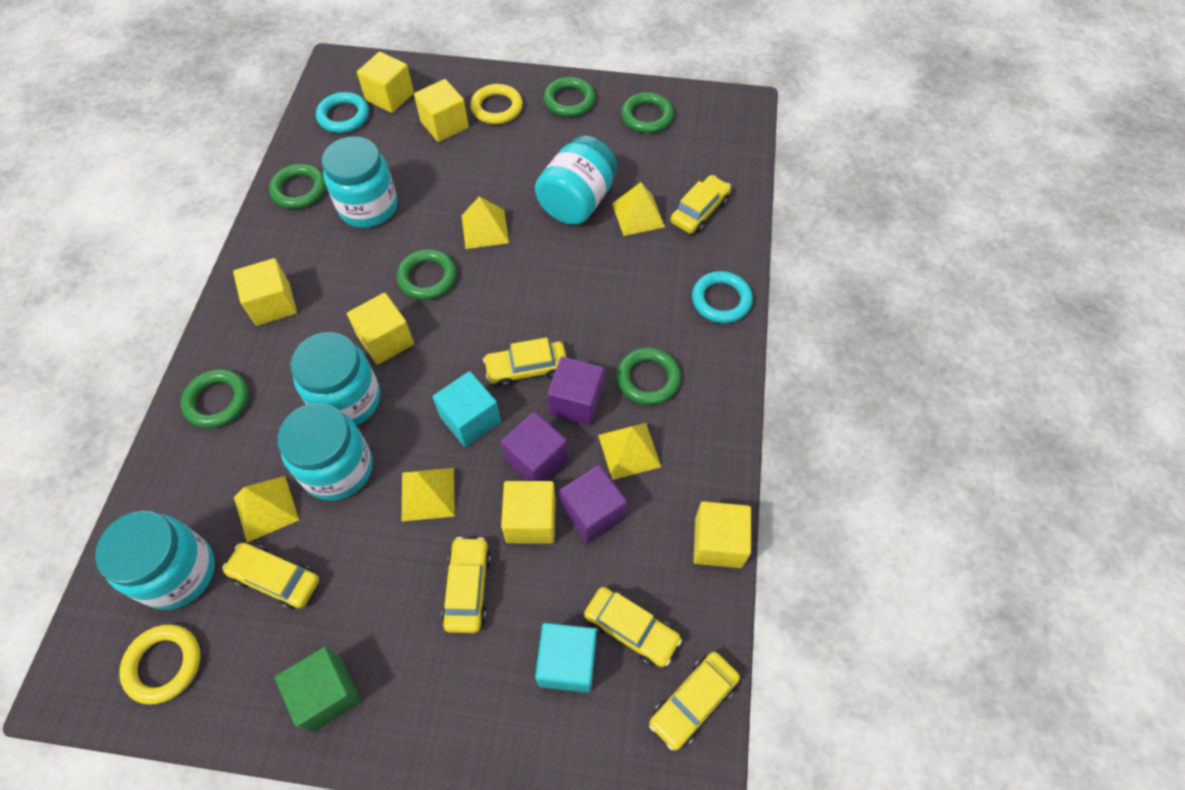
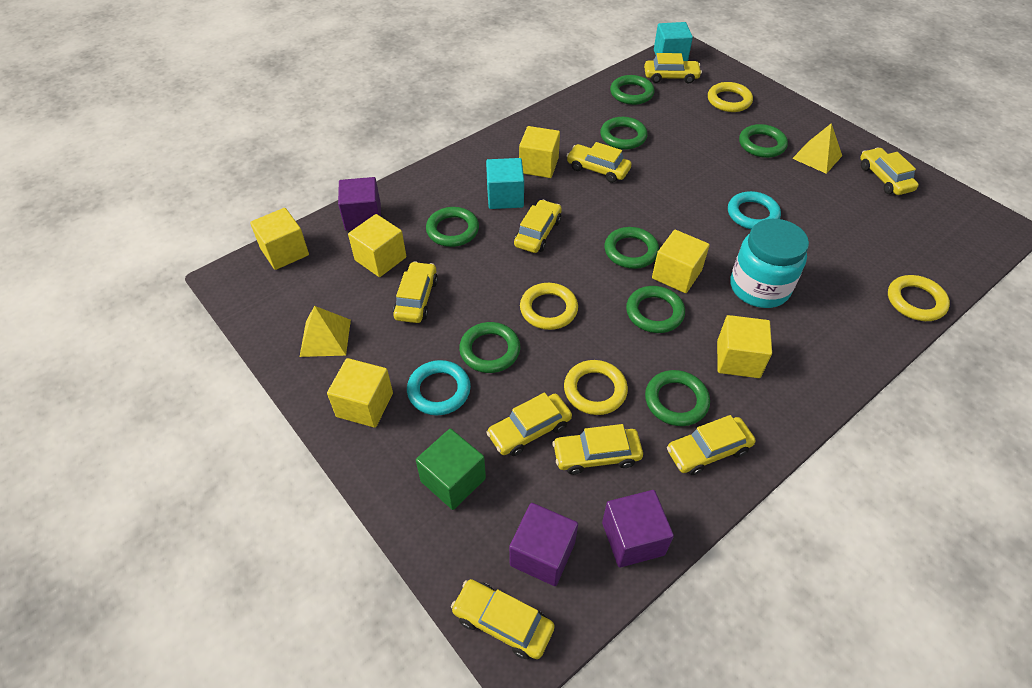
green ring: [181,369,249,428] [269,164,326,209] [397,249,457,300] [544,77,595,117] [617,347,681,405] [621,92,674,133] = 6 -> [426,207,479,247] [459,322,520,373] [600,117,648,150] [605,227,659,269] [610,75,655,105] [626,286,685,333] [645,370,710,426] [739,124,788,158] = 8
turquoise jar: [95,511,215,610] [278,403,372,501] [290,332,380,425] [322,136,397,228] [535,135,617,225] = 5 -> [730,219,809,308] = 1
yellow car: [222,543,319,609] [442,537,491,633] [483,338,566,387] [584,587,682,667] [649,652,740,751] [670,175,731,234] = 6 -> [393,261,438,323] [451,579,555,659] [486,392,572,456] [514,200,562,253] [552,424,643,475] [567,142,631,183] [644,53,702,84] [667,415,755,475] [860,147,919,195] = 9
yellow pyramid: [234,476,299,542] [402,468,455,522] [461,196,509,249] [598,423,661,480] [612,182,665,236] = 5 -> [300,306,351,357] [792,123,842,174] = 2
yellow ring: [119,624,200,705] [470,84,523,124] = 2 -> [520,283,578,330] [564,360,628,415] [708,82,753,112] [888,275,950,321] = 4

